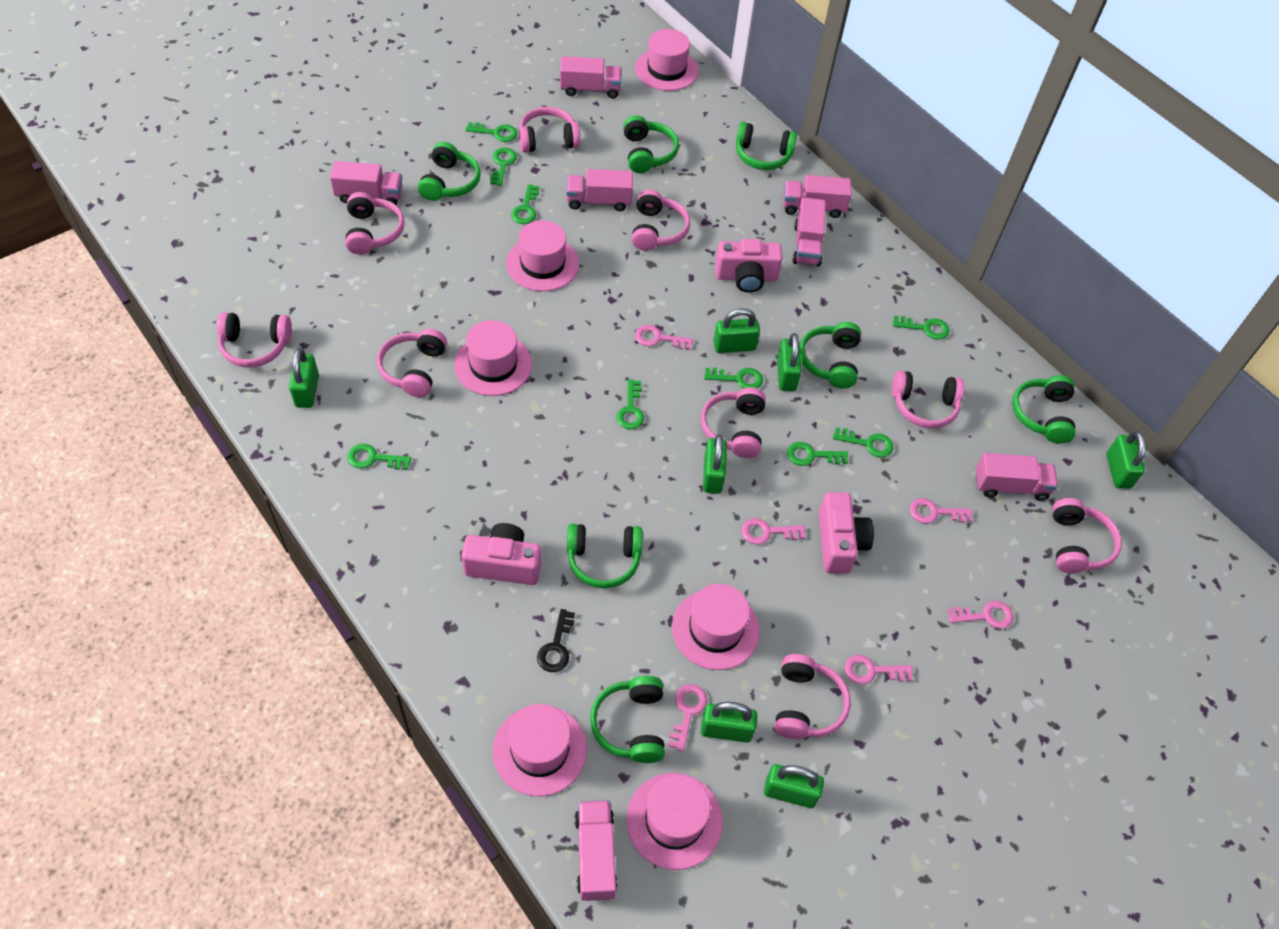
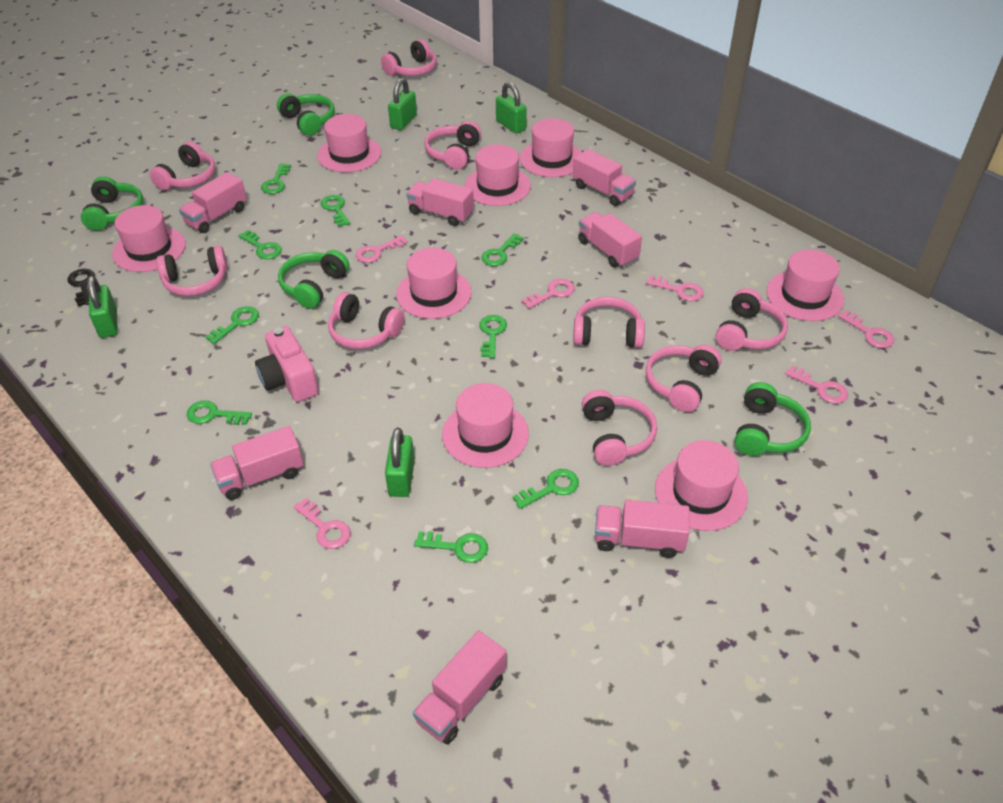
green headphones: [418,142,481,201] [567,524,643,588] [590,676,665,763] [623,115,679,173] [736,122,797,170] [800,322,861,389] [1012,375,1076,444] = 7 -> [81,176,143,231] [277,93,335,136] [278,250,349,309] [735,382,811,456] = 4
green padlock: [289,348,319,408] [701,702,757,743] [703,434,727,494] [713,308,760,353] [764,764,824,808] [777,333,802,391] [1106,431,1146,489] = 7 -> [87,276,118,338] [385,428,415,497] [388,78,417,130] [496,82,527,134] = 4
pink camera: [461,523,541,585] [715,239,783,293] [819,492,874,574] = 3 -> [255,326,319,402] = 1
pink hat: [454,320,532,396] [493,704,587,796] [506,220,579,291] [626,773,723,870] [635,29,698,91] [672,584,760,670] = 6 -> [112,205,186,272] [317,114,381,172] [396,248,472,319] [442,383,529,468] [464,144,531,206] [520,118,582,177] [655,440,748,531] [766,250,844,321] = 8

